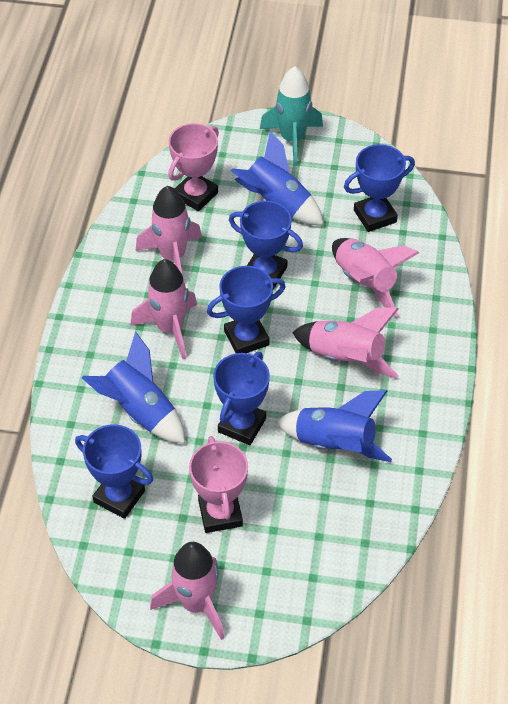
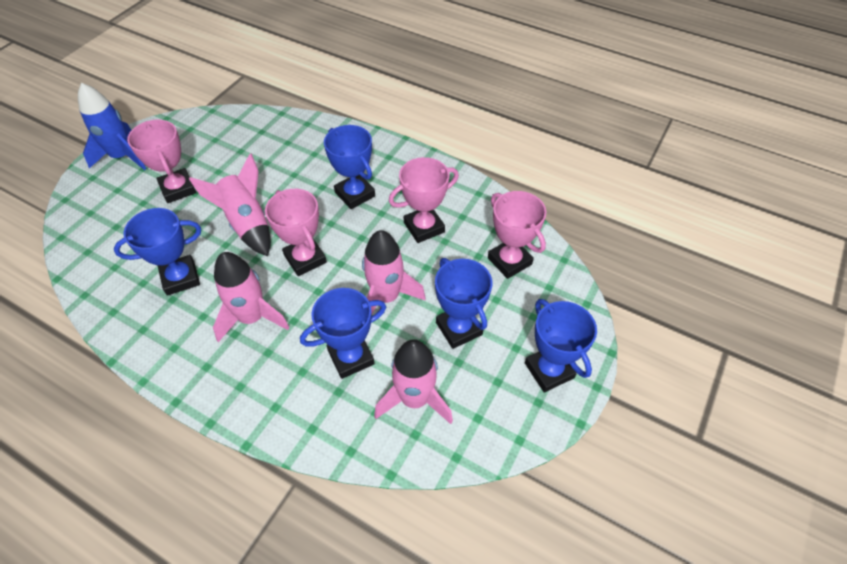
blue rocket: [82,332,185,444] [231,131,324,225] [276,390,392,462] = 3 -> [78,83,147,170] = 1
pink rocket: [130,259,197,359] [136,186,202,274] [150,542,225,640] [292,308,398,378] [332,238,419,317] = 5 -> [189,153,271,256] [213,252,289,342] [362,230,426,313] [374,339,453,424] = 4
pink trophy: [168,123,219,211] [189,436,248,533] = 2 -> [127,120,196,203] [265,189,327,276] [389,157,459,243] [488,191,546,279] = 4
turquoise rocket: [260,66,323,166] = 1 -> none = 0

